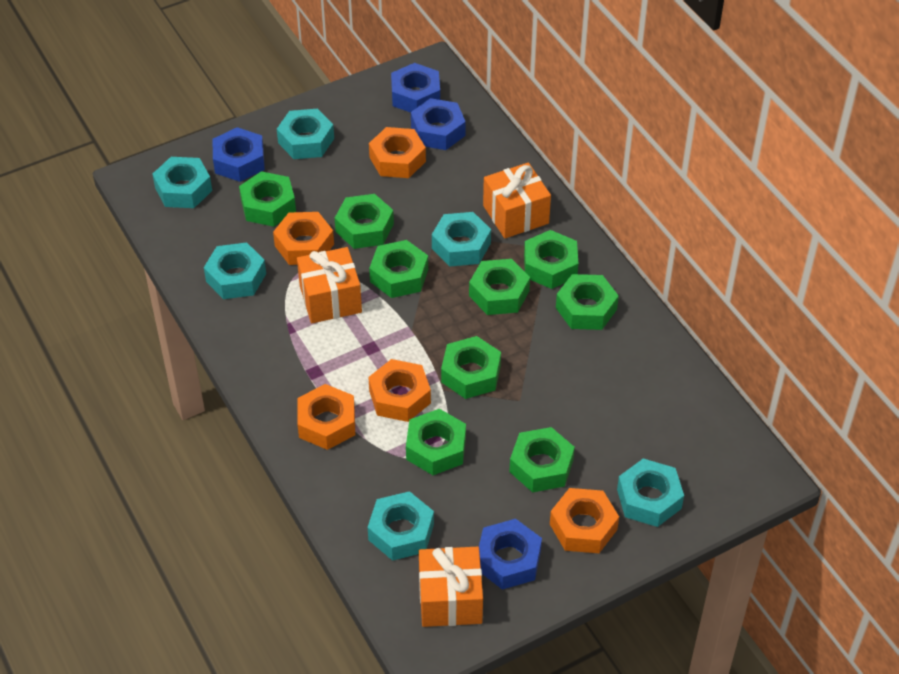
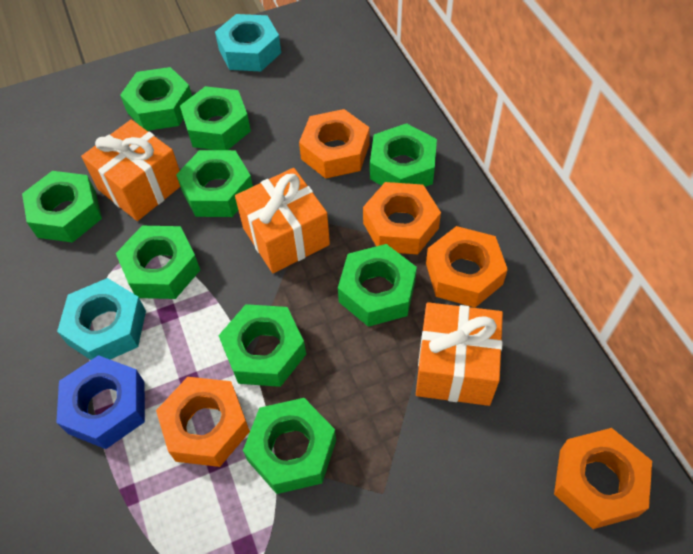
blue nut: [212,127,265,182] [391,63,440,113] [411,98,466,150] [479,519,542,590] = 4 -> [56,355,145,449] = 1
turquoise nut: [152,157,212,208] [204,242,266,299] [277,109,334,159] [368,491,434,561] [432,212,491,266] [617,459,684,527] = 6 -> [57,278,146,360] [215,14,281,72] = 2

